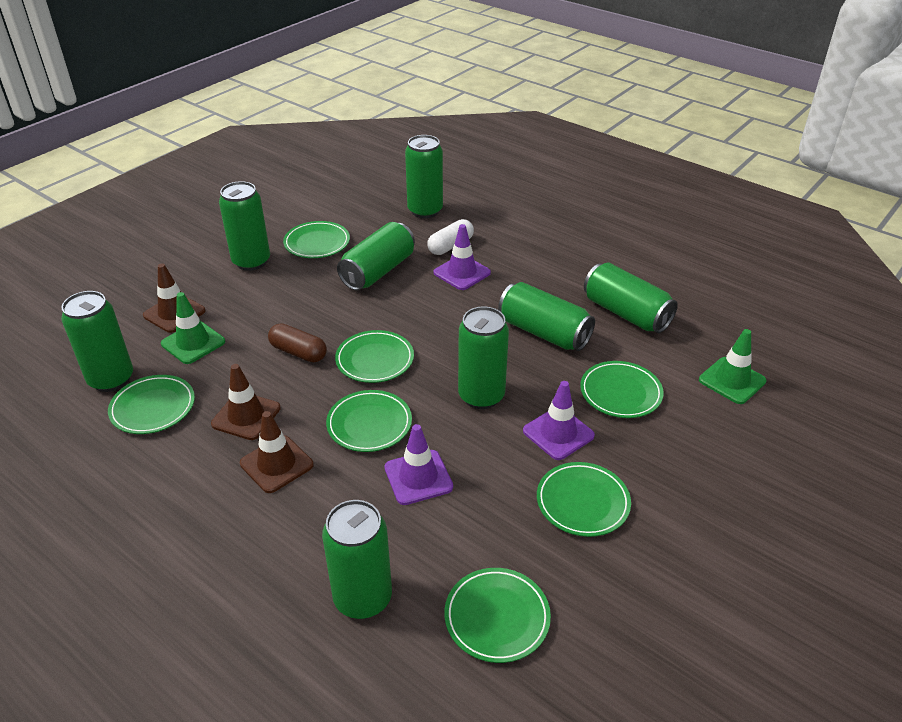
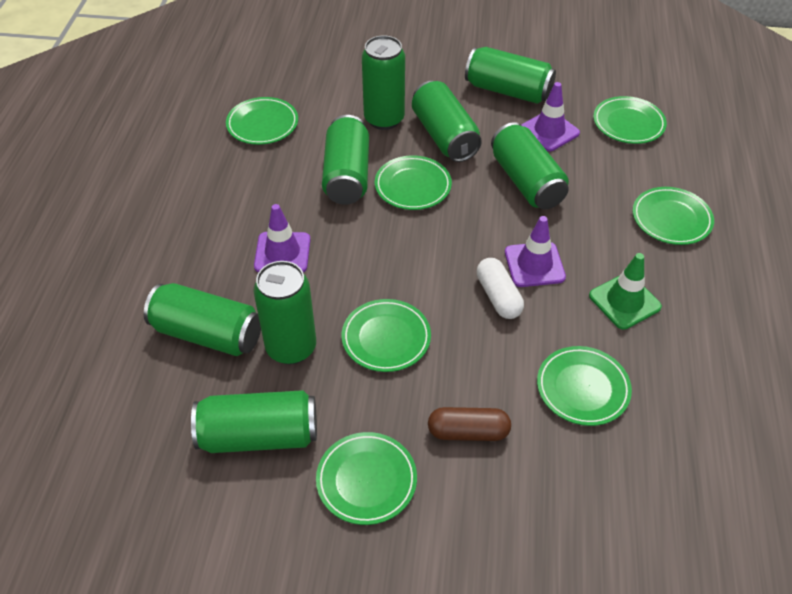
brown traffic cone: [143,263,205,333] [211,364,281,440] [240,411,314,493] = 3 -> none = 0
green traffic cone: [161,292,225,364] [699,329,766,404] = 2 -> [589,253,662,330] = 1

